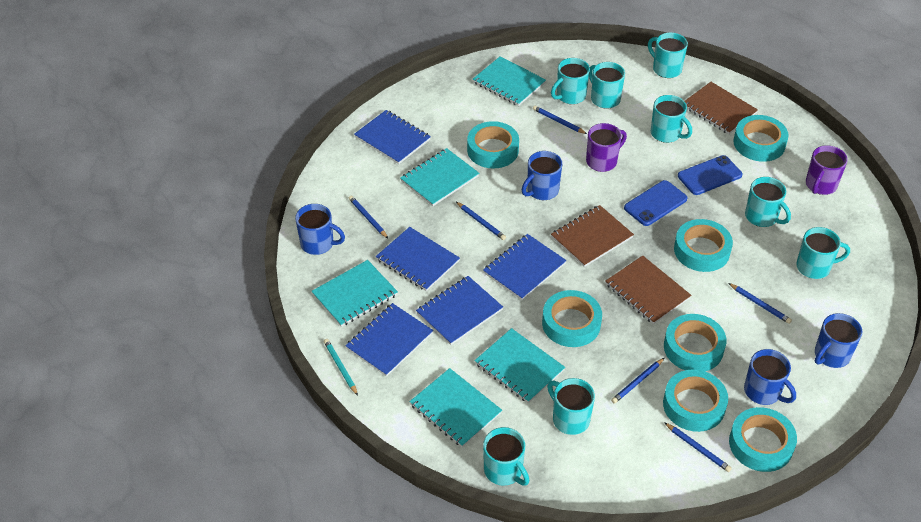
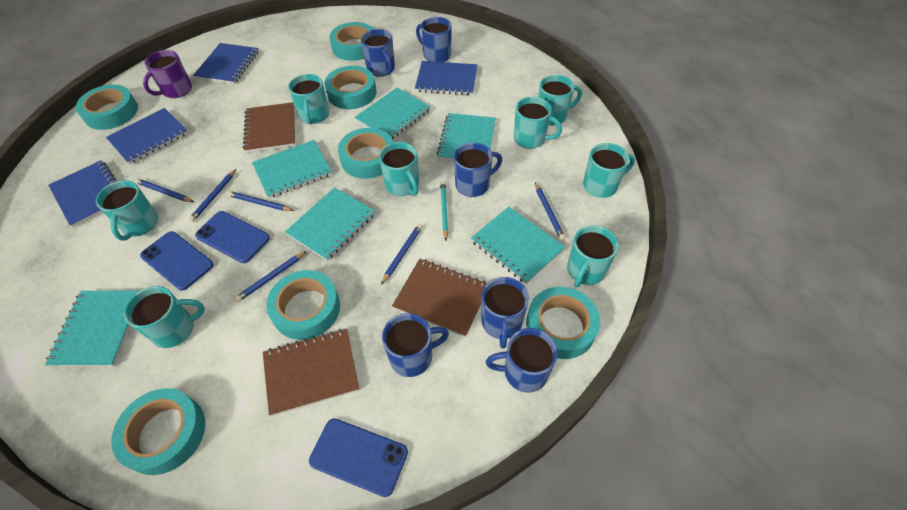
blue mug: [295,204,345,255] [522,151,562,200] [744,349,796,405] [815,313,862,368] = 4 -> [361,29,395,77] [382,313,449,377] [416,17,452,62] [454,142,502,197] [481,277,529,349] [486,328,558,393] = 6
blue notebook: [345,303,433,377] [354,110,431,164] [376,227,460,291] [416,276,503,345] [483,234,567,300] = 5 -> [48,160,117,227] [106,108,188,164] [193,43,259,84] [415,61,477,96] = 4
blue phone: [624,180,688,226] [678,155,742,195] = 2 -> [140,231,214,291] [195,211,270,263] [309,418,408,497] = 3
purple mug: [586,123,627,172] [806,145,848,195] = 2 -> [143,50,192,98] = 1
turquoise notebook: [311,260,398,327] [400,148,479,206] [410,368,502,447] [473,56,546,106] [475,328,565,403] = 5 -> [45,290,141,367] [252,140,332,198] [285,187,375,261] [355,88,431,139] [437,113,496,161] [471,207,565,284] = 6

